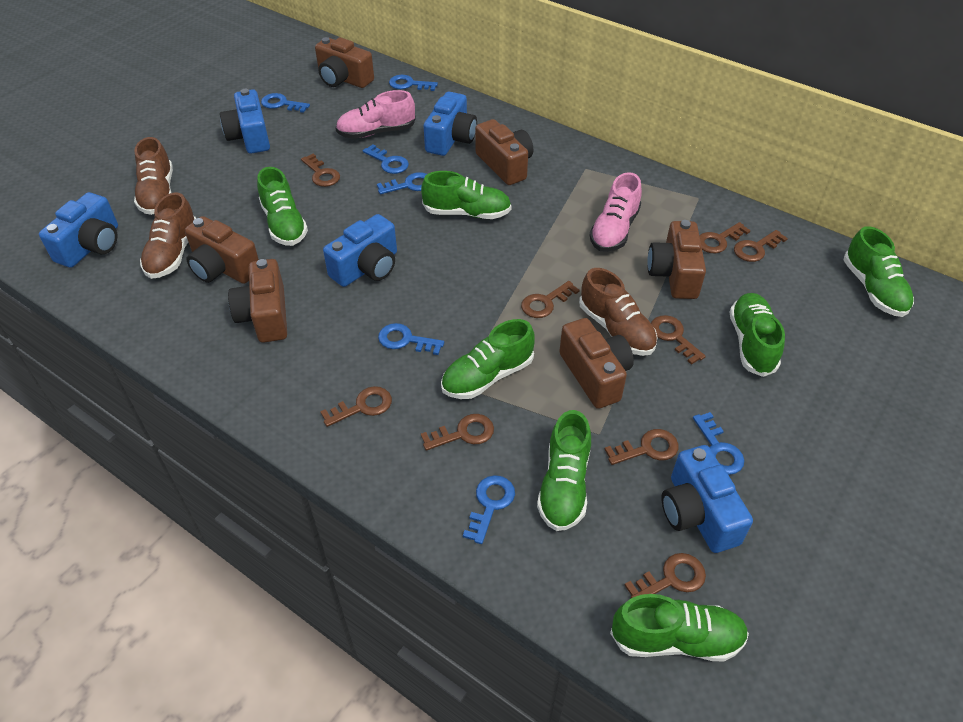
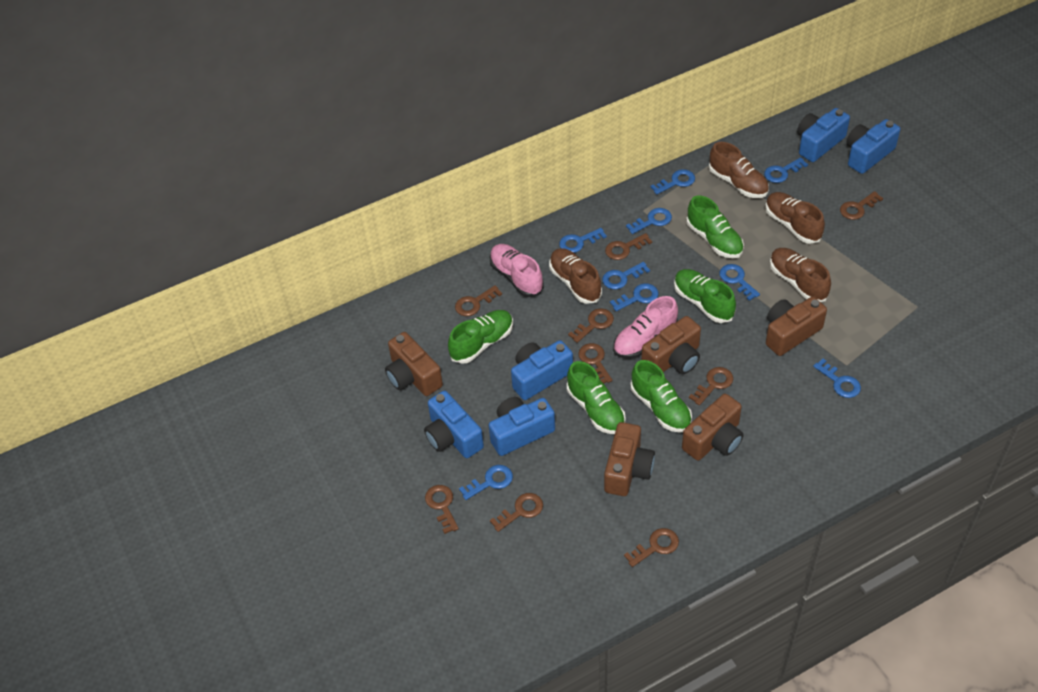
blue key: [261,93,310,113] [363,144,409,174] [377,172,427,194] [378,323,444,355] [389,75,438,91] [463,475,515,544] [693,412,744,475] = 7 -> [459,465,513,500] [559,228,607,253] [602,262,650,289] [610,283,659,311] [626,208,672,234] [650,169,695,195] [719,264,760,301] [764,157,808,183] [813,359,861,398] = 9
brown camera: [185,216,259,284] [228,259,287,343] [315,37,374,88] [475,119,533,185] [559,318,634,409] [647,220,706,299] = 6 -> [385,332,443,396] [604,422,655,496] [641,316,701,374] [682,394,744,461] [766,297,827,356] = 5
brown shoe: [134,137,173,215] [140,192,196,279] [579,268,658,356] = 3 -> [549,248,602,304] [709,142,769,198] [765,192,825,244] [770,248,831,302] = 4
green shoe: [257,167,308,246] [421,171,512,219] [441,319,535,399] [537,410,591,531] [610,594,749,661] [730,293,785,377] [844,226,914,317] = 7 -> [448,310,513,364] [567,361,626,434] [631,360,692,433] [674,269,736,323] [686,196,744,258] = 5

